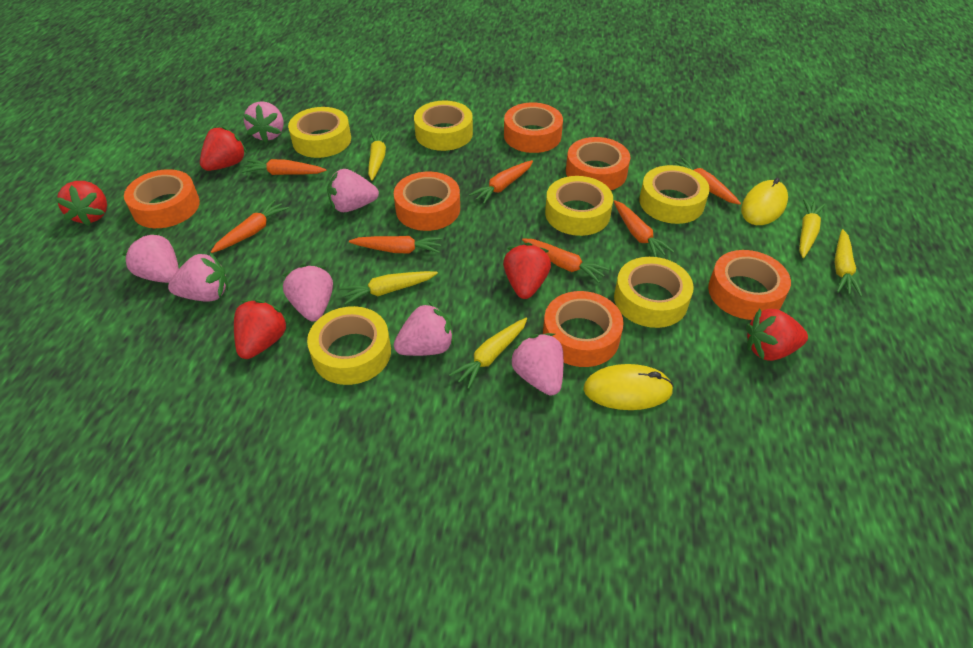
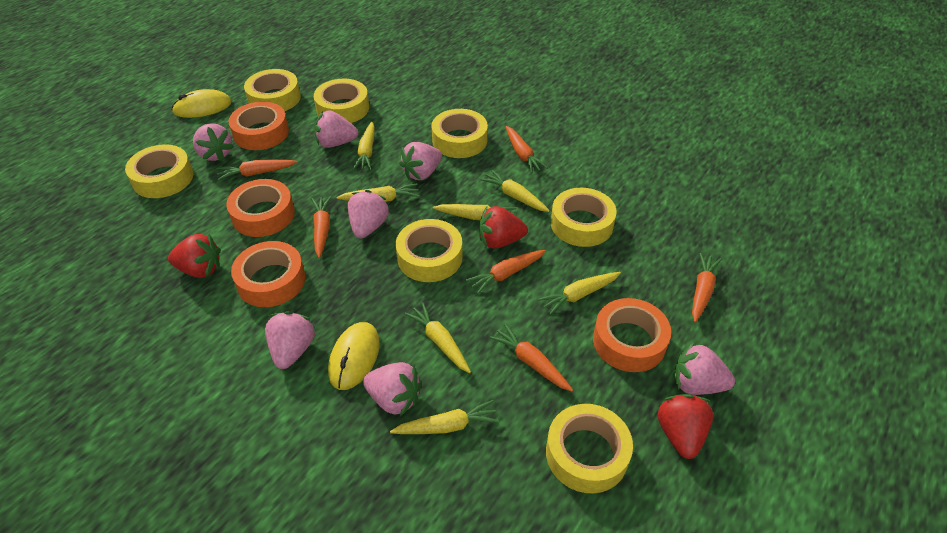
orange carrot: [211,199,289,253] [242,159,326,175] [349,236,442,254] [469,160,533,204] [522,238,610,283] [614,200,674,257] [669,158,741,205] = 7 -> [217,160,297,181] [311,196,331,258] [466,250,546,294] [490,324,573,392] [506,126,548,173] [692,253,721,323] = 6
orange tape: [124,169,200,228] [394,172,460,231] [504,103,563,153] [543,291,624,367] [566,137,630,190] [708,250,791,320] = 6 -> [226,179,295,237] [228,102,289,150] [231,241,305,307] [593,298,671,372] = 4
red strawberry: [55,181,107,226] [200,126,247,171] [234,299,289,359] [503,243,551,299] [746,309,808,361] = 5 -> [168,234,221,278] [479,206,528,249] [658,394,713,459] = 3
yellow carrot: [340,271,438,305] [368,131,389,181] [449,318,527,389] [799,199,825,258] [835,229,862,296] = 5 -> [337,183,419,202] [353,122,375,170] [390,400,499,434] [404,303,471,373] [433,204,517,220] [480,170,550,212] [538,272,621,315] = 7
yellow tape: [288,107,351,158] [307,306,391,385] [414,100,473,151] [545,176,613,236] [614,257,694,328] [639,165,710,224] = 6 -> [125,144,194,198] [244,69,301,111] [314,79,369,123] [396,219,463,282] [432,109,488,158] [546,404,633,493] [551,188,617,247] = 7

